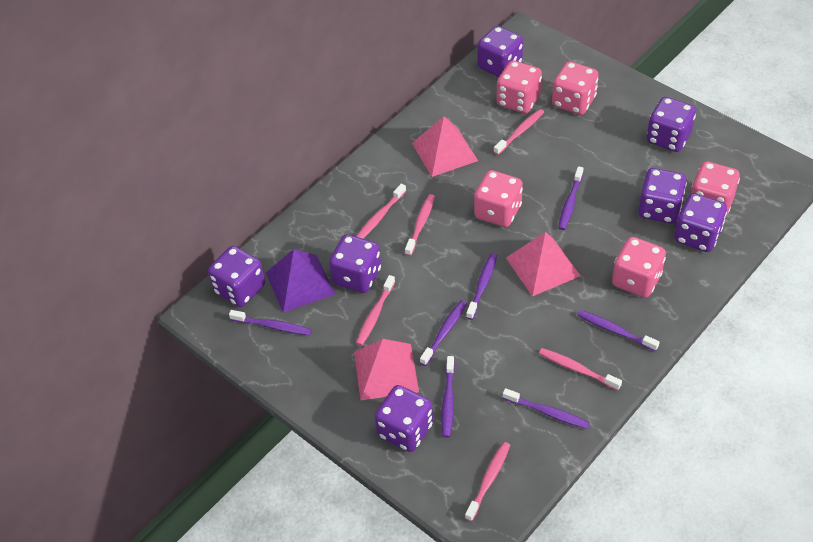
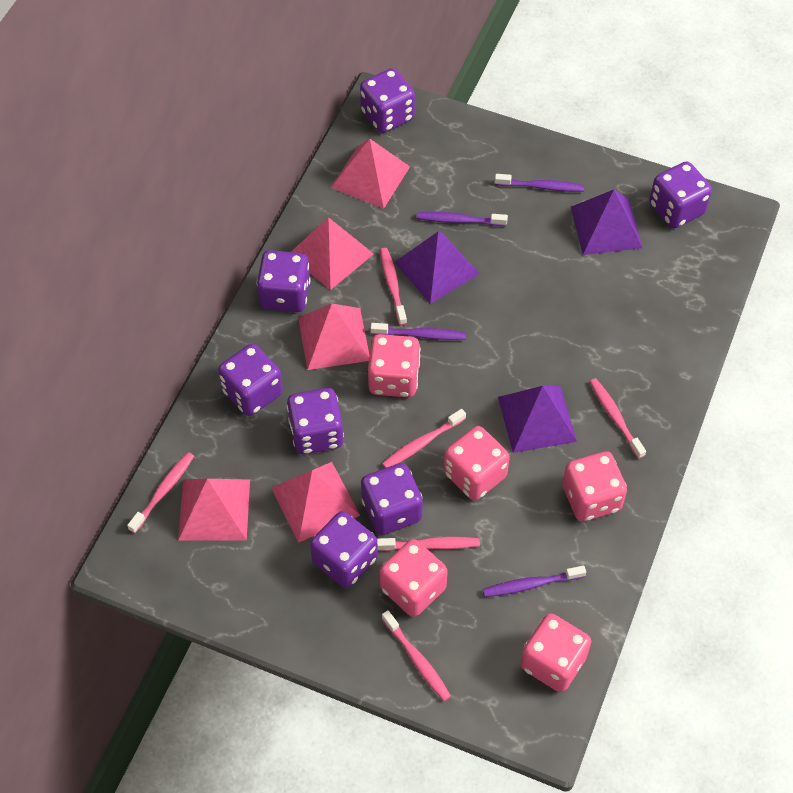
pink pyramid: [354,339,419,400] [412,116,478,177] [506,232,581,297] = 3 -> [178,479,250,540] [271,462,360,543] [291,217,374,290] [298,304,370,370] [331,139,410,209] = 5
purple pyramid: [266,249,335,313] = 1 -> [394,231,480,304] [498,386,577,453] [571,190,642,255] = 3
purple toothbrush: [229,310,312,335] [420,300,467,366] [441,356,455,438] [466,253,497,320] [503,388,589,429] [558,166,584,230] [578,310,660,351] = 7 -> [371,323,466,340] [416,212,508,226] [483,566,586,597] [495,174,584,192] = 4

